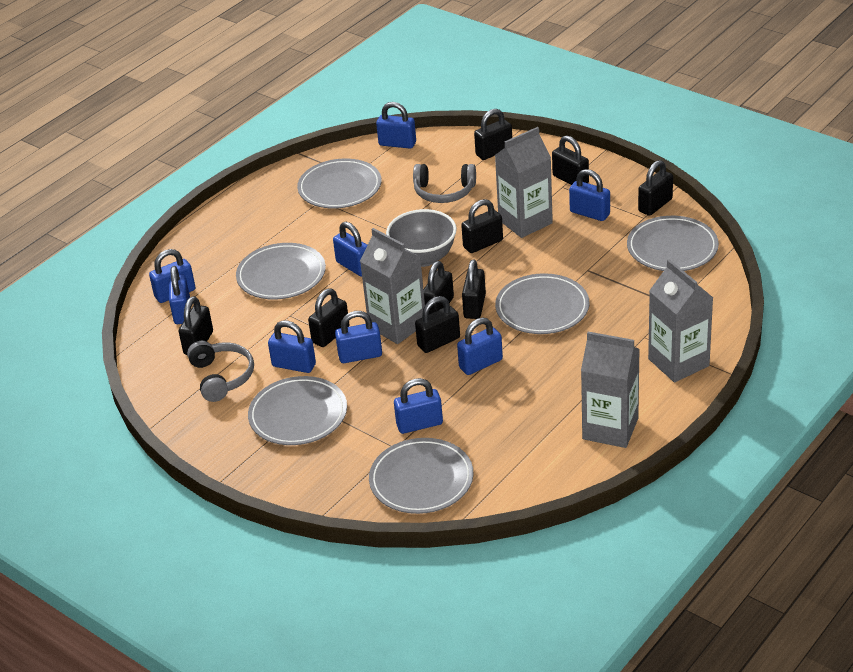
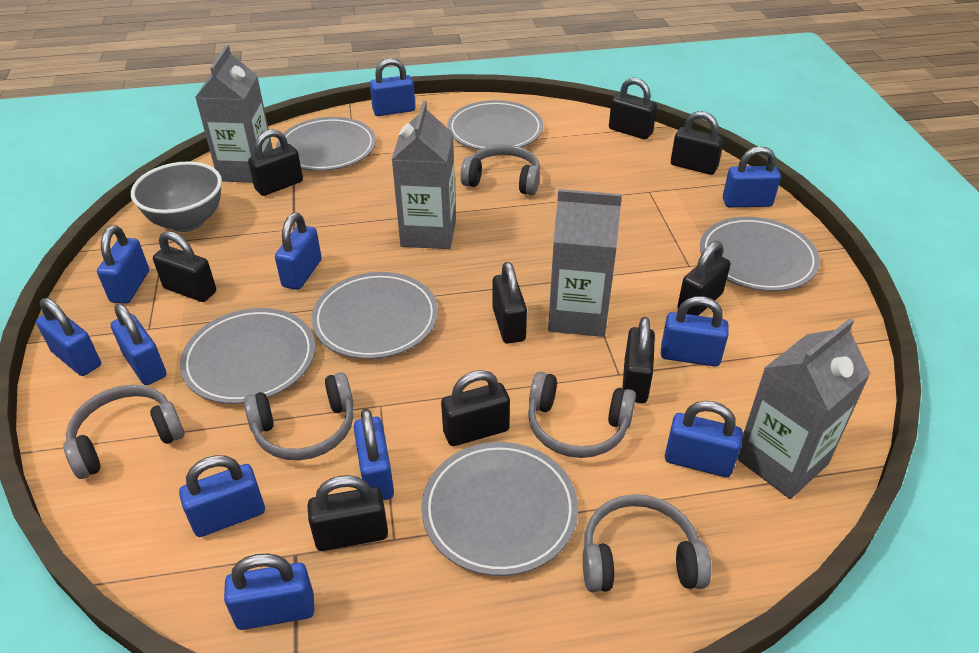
blue padlock: [149,249,196,303] [169,266,190,324] [268,321,316,373] [333,222,367,277] [335,311,382,363] [376,102,416,149] [394,378,443,434] [457,318,503,375] [569,169,610,221] = 9 -> [36,298,101,376] [97,225,149,304] [111,304,166,385] [179,455,265,537] [224,553,314,630] [275,213,322,290] [354,409,394,500] [370,58,415,116] [661,296,729,367] [665,401,743,477] [723,146,781,208] = 11
grey headphones: [187,341,254,402] [413,164,476,203] = 2 -> [63,385,185,479] [244,372,354,460] [460,145,540,195] [528,372,636,458] [583,494,711,592] = 5

